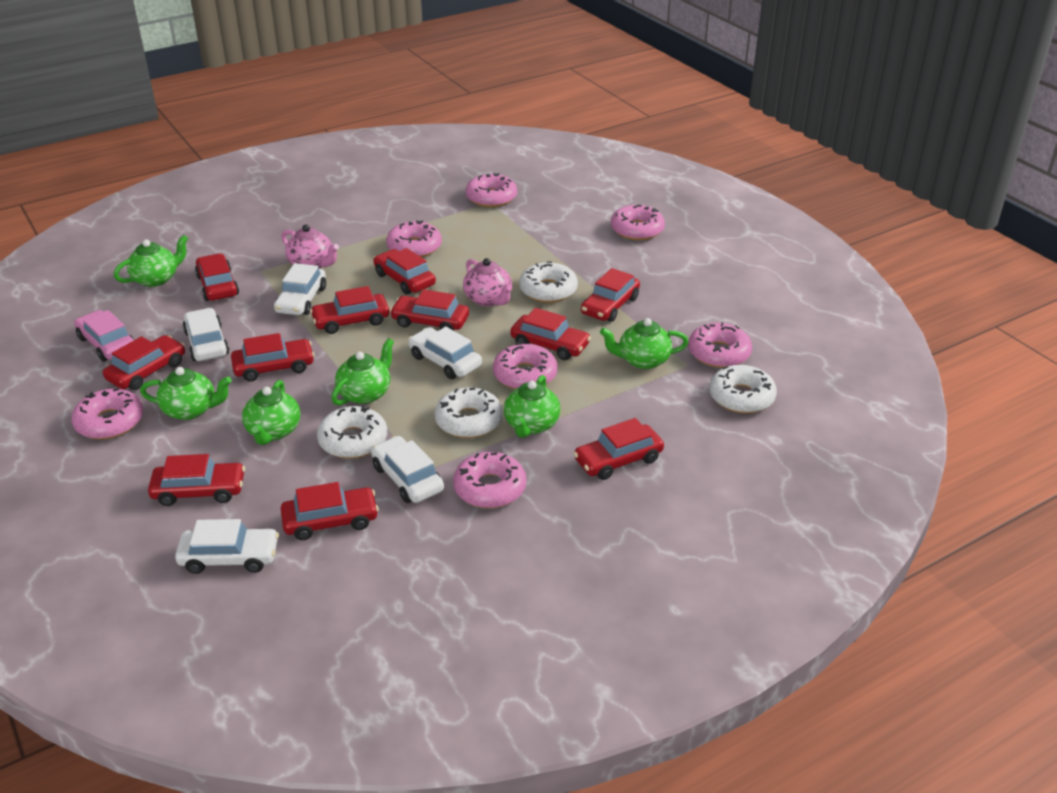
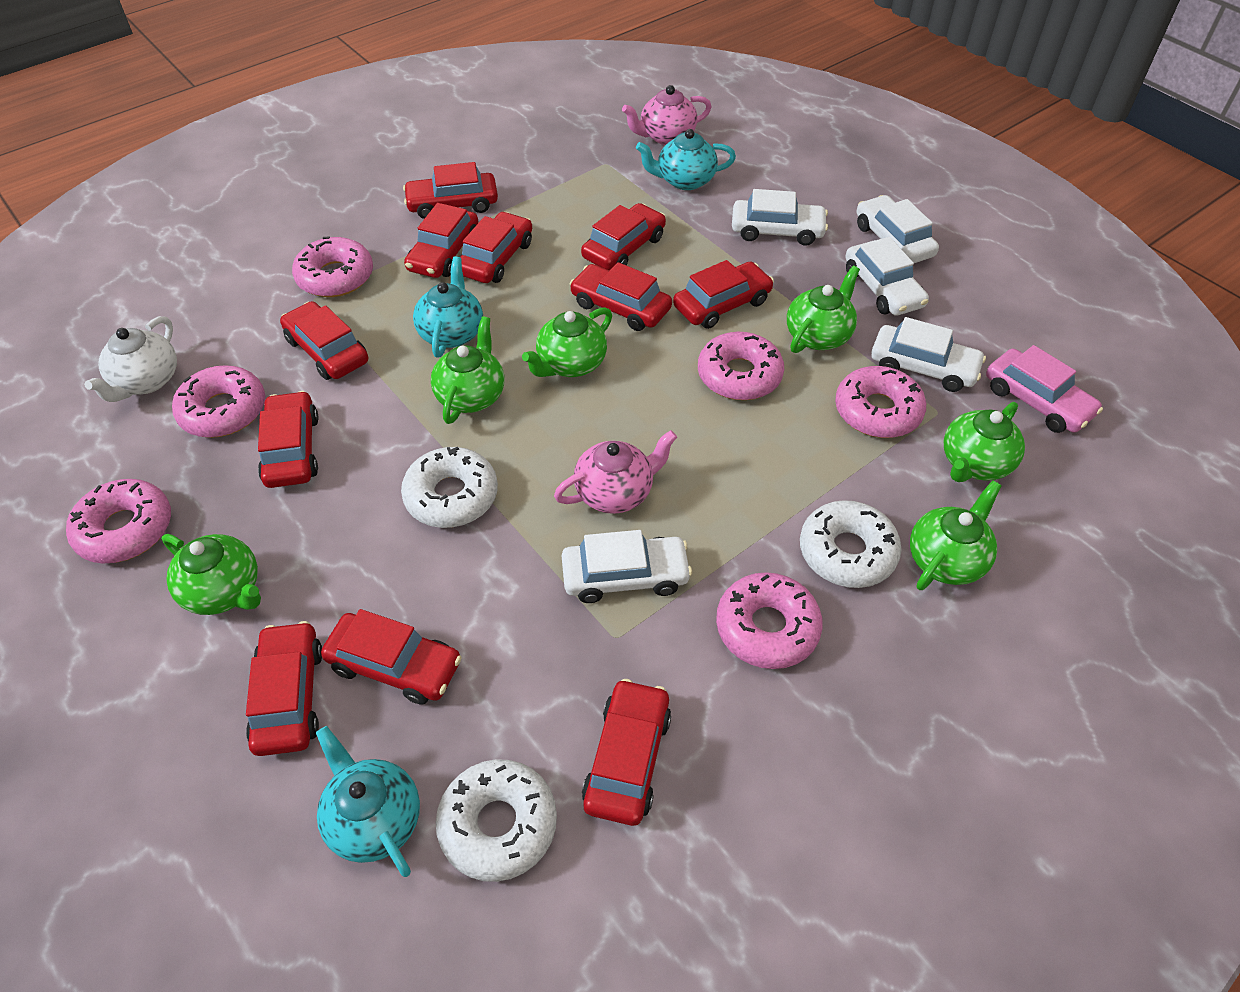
pink donut: [72,388,144,439] [386,220,442,257] [453,452,526,508] [466,173,517,207] [493,343,557,389] [611,205,665,240] [688,322,752,368] = 7 -> [66,479,171,563] [172,365,265,438] [292,237,373,297] [698,332,784,400] [716,572,823,669] [835,366,926,438] = 6
turquoise teapot: none = 0 -> [316,726,420,877] [413,257,483,357] [636,129,736,190] = 3
white donut: [317,406,387,459] [434,387,503,438] [519,261,578,303] [709,365,777,413] = 4 -> [401,447,498,528] [436,759,557,882] [800,500,901,588] = 3
white teapot: none = 0 -> [84,316,177,402] = 1

